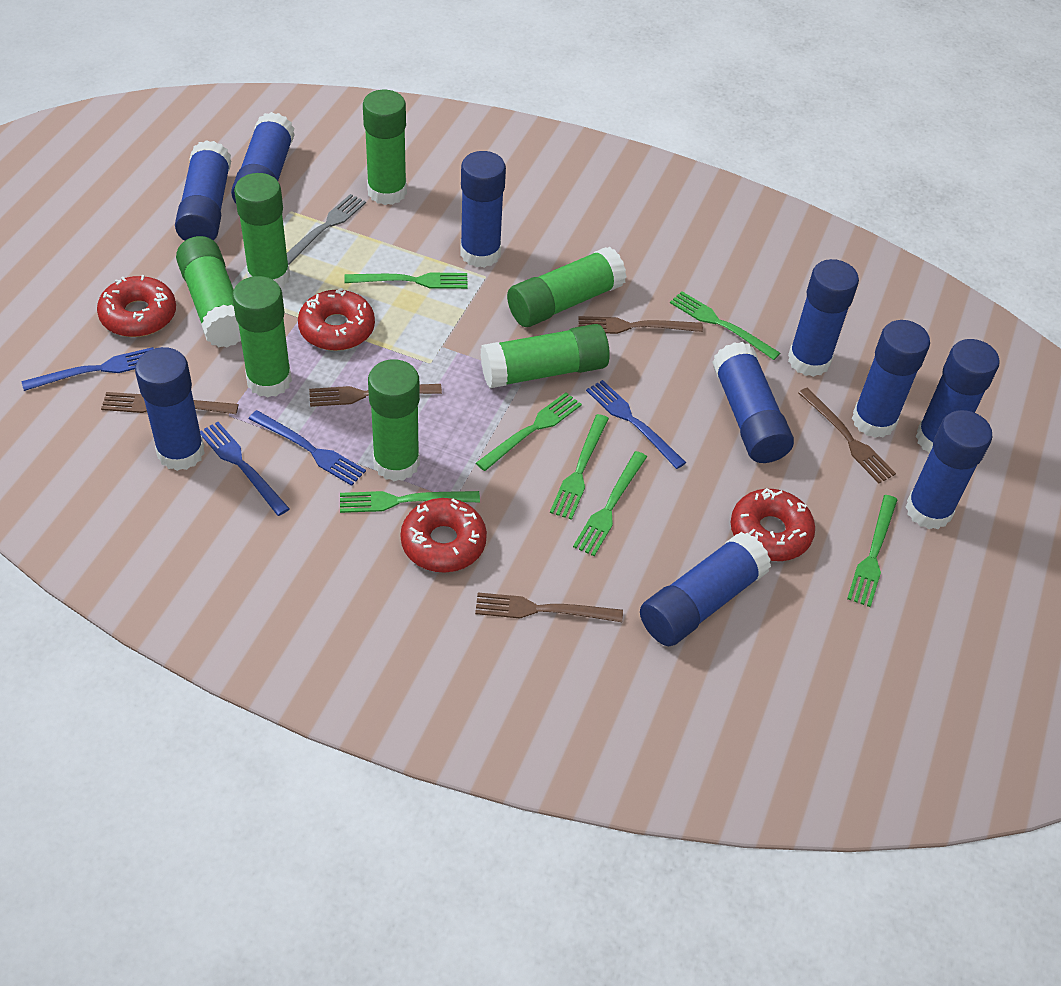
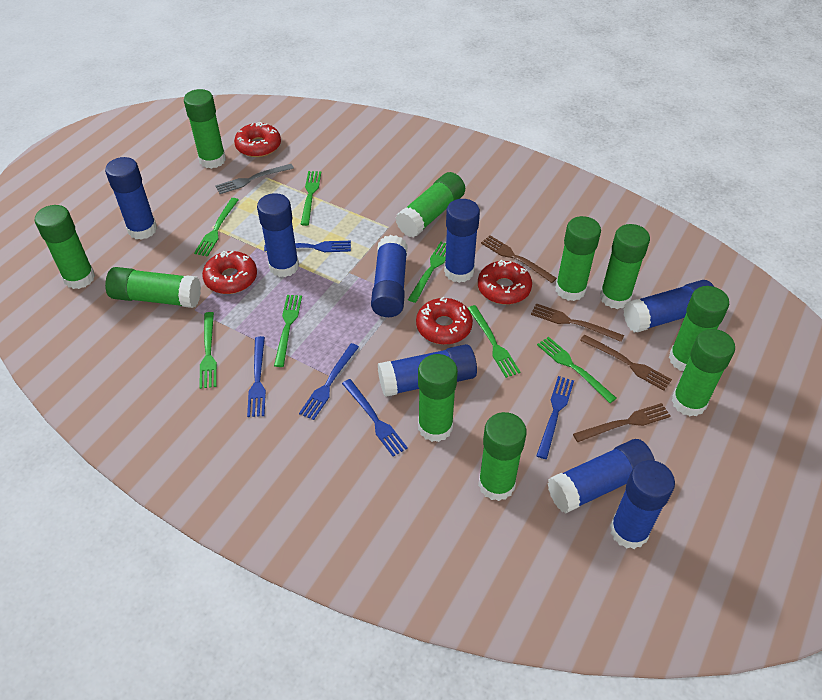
blue fork: [22,347,154,391] [200,422,290,516] [249,410,366,486] [586,380,686,469] = 4 -> [247,336,266,417] [264,241,351,252] [299,343,359,420] [342,379,408,457] [536,376,574,459] = 5
blue glue stick: [135,347,205,471] [175,140,231,241] [231,112,295,203] [460,151,506,268] [640,532,771,646] [712,342,794,463] [788,259,859,377] [852,320,930,438] [906,410,992,529] [916,339,1000,454] = 10 -> [105,157,157,240] [257,193,299,277] [371,235,408,317] [378,344,477,397] [444,199,480,283] [547,439,655,513] [610,460,675,549] [623,280,714,333] = 8
brown fork: [101,392,238,414] [309,384,442,407] [475,592,623,622] [578,316,703,334] [798,388,896,483] = 5 -> [481,235,557,283] [531,303,624,342] [573,403,671,442] [580,335,672,391] = 4
green glue stick: [176,236,241,347] [232,276,292,398] [234,173,290,288] [363,90,407,205] [368,359,420,481] [480,324,610,388] [507,247,627,327] = 7 -> [35,205,95,289] [105,267,201,308] [184,89,226,169] [396,172,465,238] [418,354,458,442] [478,412,527,501] [555,216,601,301] [600,224,650,309] [669,286,729,371] [671,329,735,416] = 10

